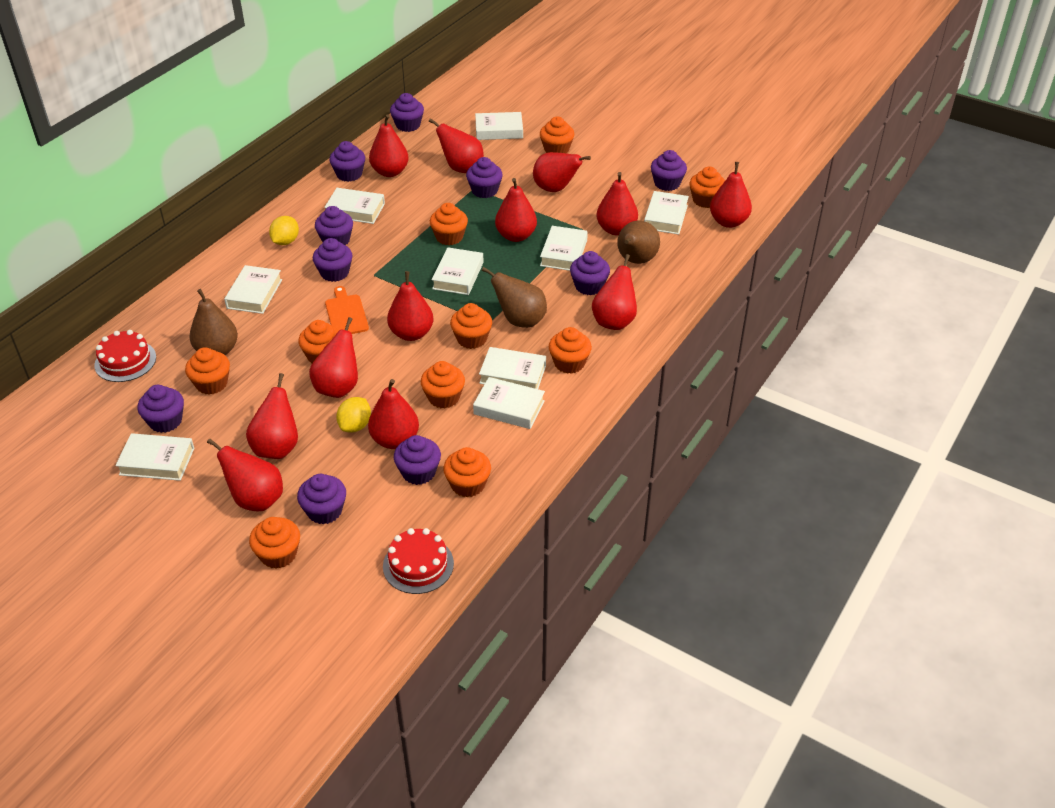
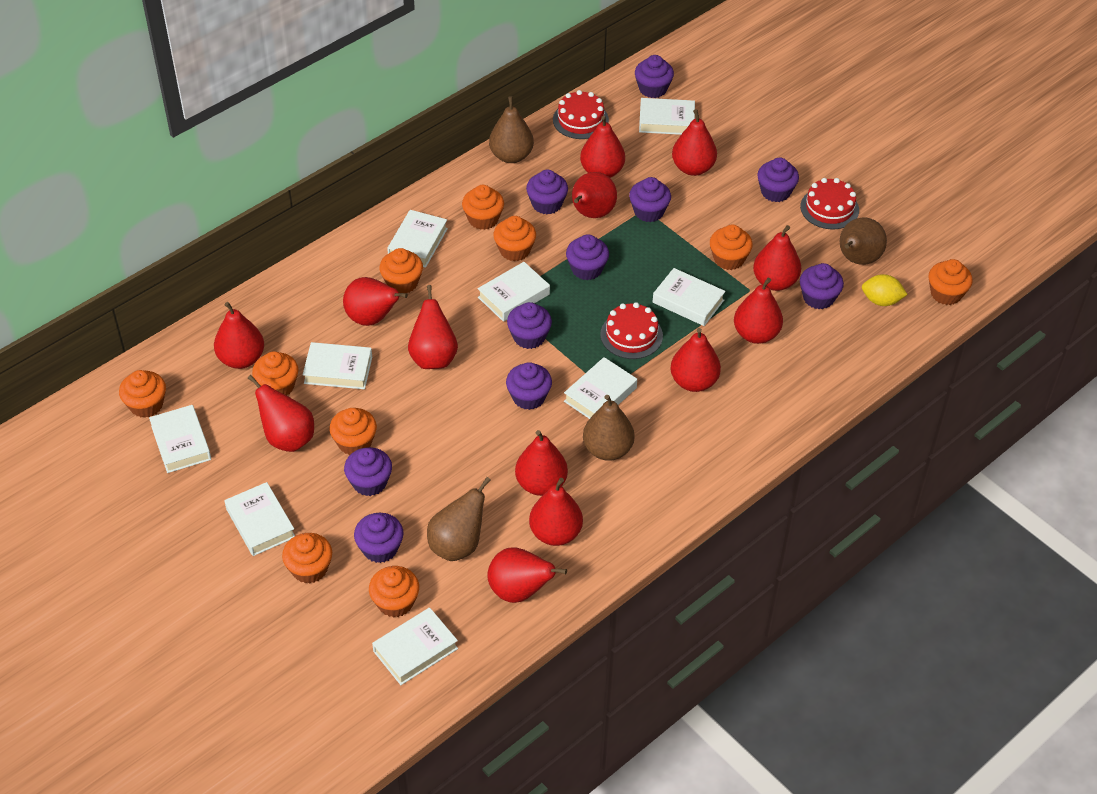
brown pear: [189,289,238,355] [482,267,547,328] [617,221,660,264] = 3 -> [427,477,491,561] [489,96,534,163] [583,395,635,461] [840,218,887,265] = 4
orange cutting board: [325,286,369,334] = 1 -> none = 0
red cake: [94,330,156,382] [383,528,454,594] = 2 -> [553,90,609,139] [600,302,663,359] [800,178,859,229] = 3
red pear: [207,438,283,511] [246,373,298,459] [309,317,358,398] [368,379,419,449] [369,115,408,177] [387,271,433,341] [429,118,484,173] [495,178,537,242] [533,152,591,192] [592,254,637,330] [597,172,638,235] [710,162,752,228] = 12 -> [214,302,264,369] [248,375,314,452] [343,277,408,326] [408,285,458,369] [487,547,567,603] [515,430,568,496] [529,478,583,546] [572,172,617,218] [580,116,625,178] [670,328,721,392] [672,109,717,176] [734,278,783,344] [753,225,801,291] = 13
yellow lemon: [269,216,299,245] [336,397,371,432] = 2 -> [862,274,908,306] = 1

